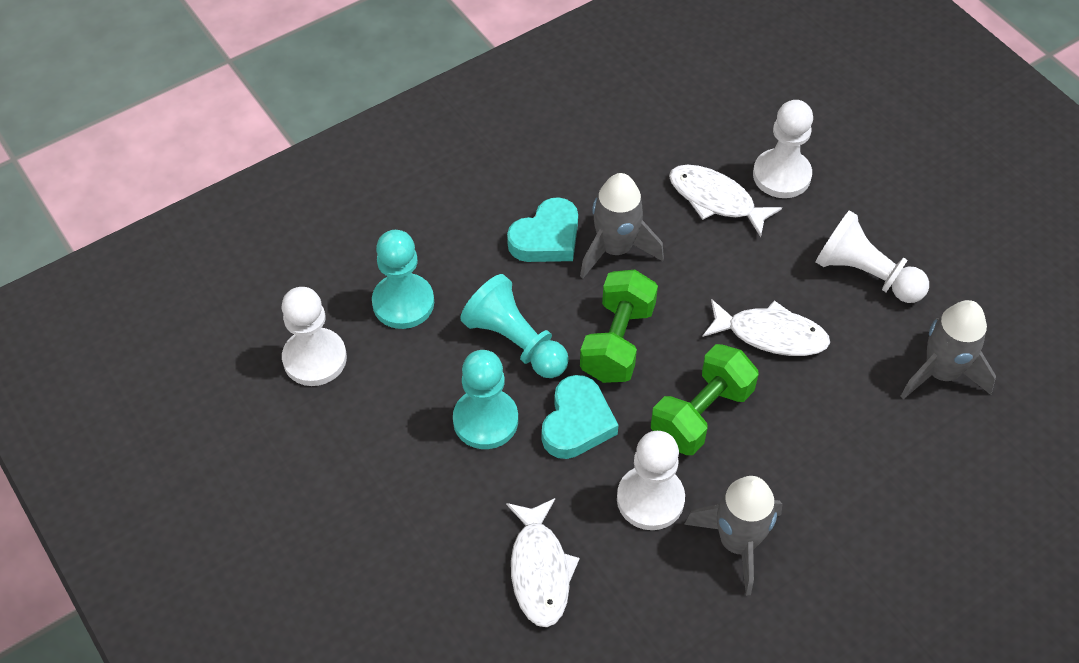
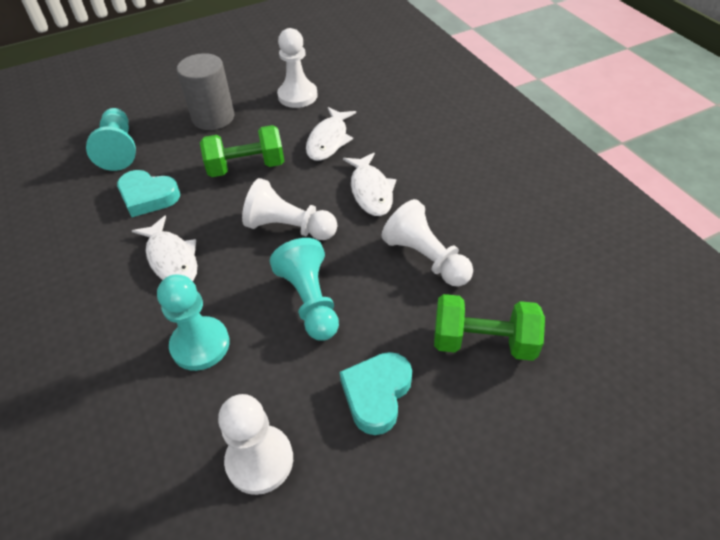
grey cylinder: none = 0 -> [177,53,234,130] = 1
grey rocket: [580,173,664,278] [684,476,782,596] [901,300,996,399] = 3 -> none = 0

